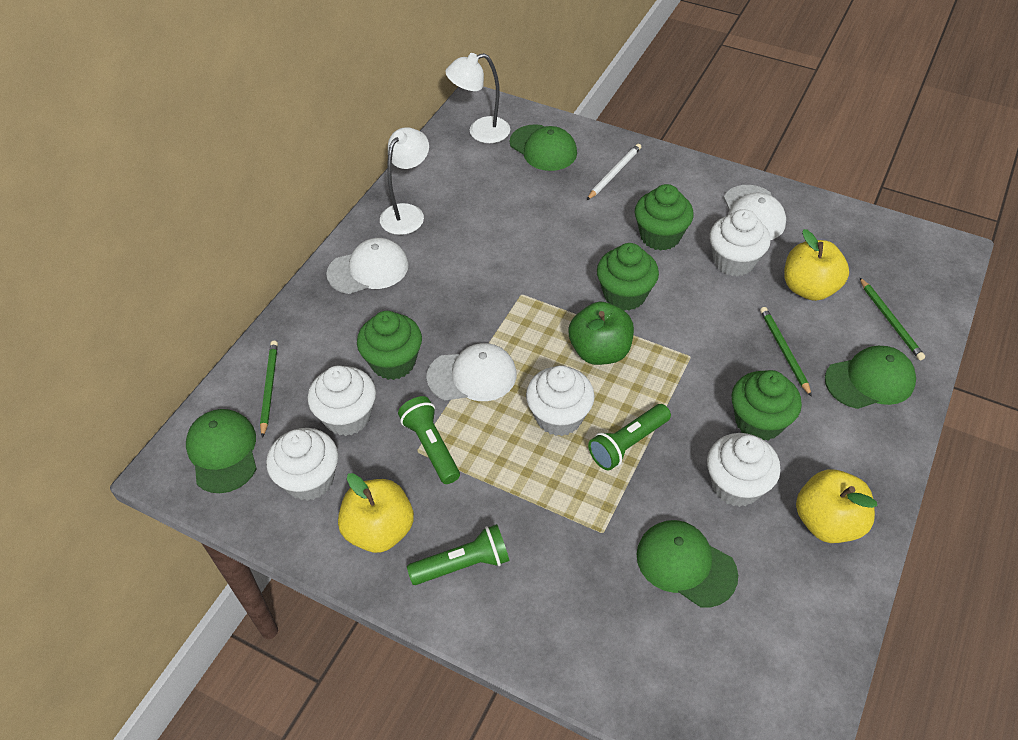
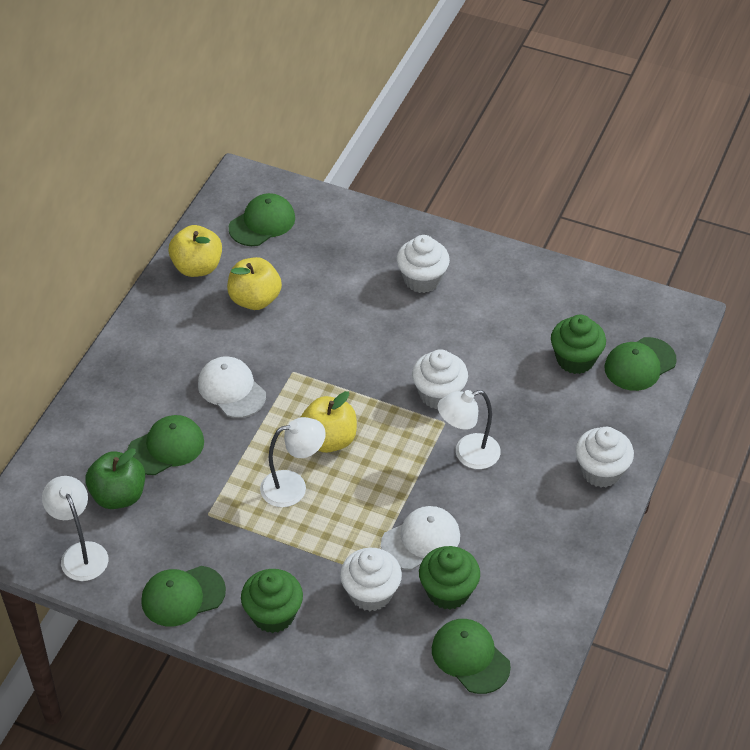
green cap: [186,409,256,493] [510,124,577,171] [636,520,738,608] [825,346,916,409] = 4 -> [127,415,204,475] [141,566,226,627] [229,193,295,246] [432,619,511,694] [604,337,676,391] = 5
green cupcake: [357,311,422,380] [597,243,659,311] [635,184,694,251] [732,370,802,441] = 4 -> [241,569,303,633] [419,546,480,610] [551,315,606,374] = 3
green flashlight: [398,396,460,484] [407,524,509,585] [588,404,671,470] = 3 -> none = 0
green pencil: [260,341,278,438] [760,307,812,397] [859,277,925,360] = 3 -> none = 0
white cap: [326,238,409,294] [426,343,517,401] [724,185,786,240] = 3 -> [198,356,266,418] [381,506,460,570] = 2
white cupcake: [266,428,338,501] [308,366,376,436] [526,365,595,436] [707,433,781,507] [710,209,771,276] = 5 -> [340,548,402,611] [397,235,450,293] [412,349,468,409] [575,427,634,487] = 4
white lamp: [380,127,429,235] [445,53,510,143] = 2 -> [42,476,108,581] [260,417,326,507] [438,390,501,469] = 3
white pencil: [587,144,641,200] = 1 -> none = 0

